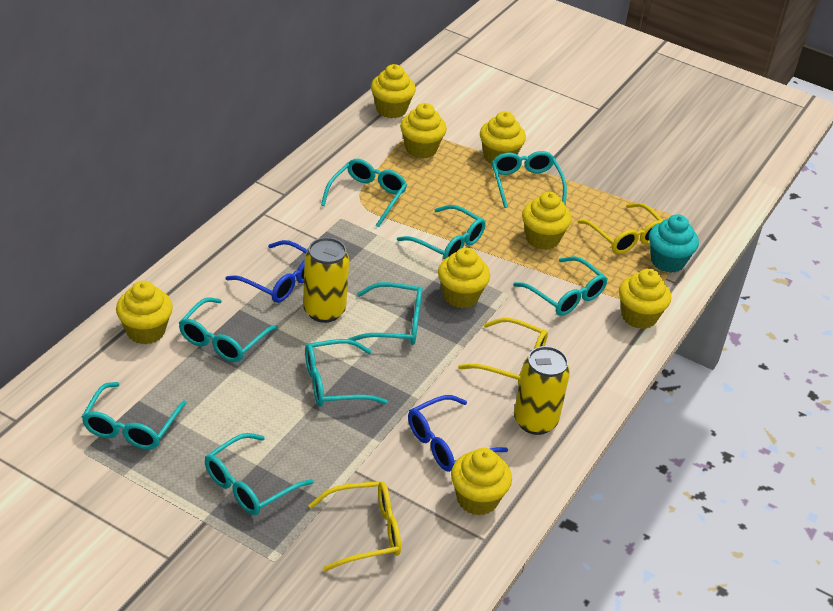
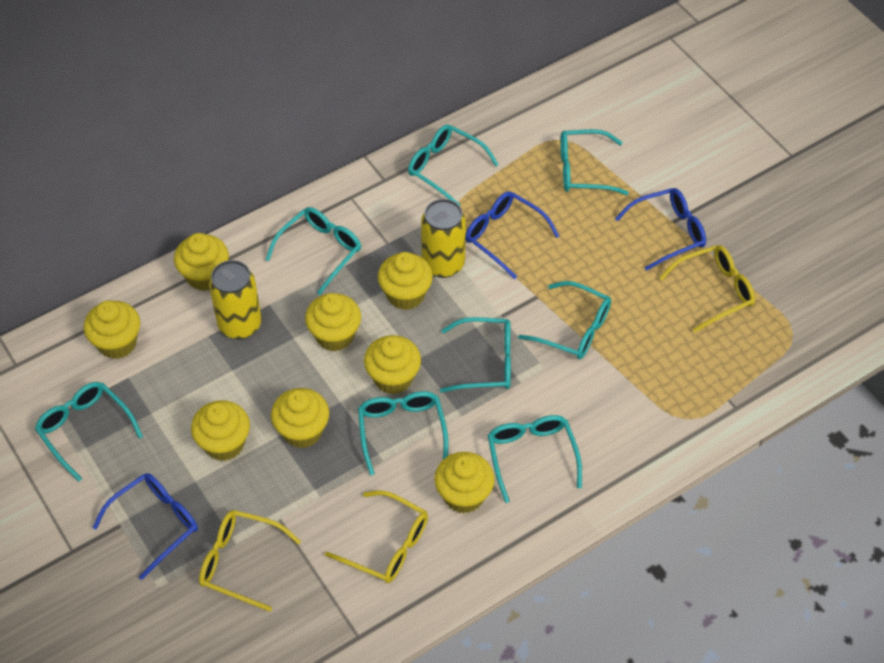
blue glasses: [225,240,308,303] [408,395,508,472] = 2 -> [92,473,198,580] [466,191,559,279] [615,188,706,271] = 3
turquoise cupcake: [649,214,699,273] = 1 -> none = 0
turquoise glasses: [82,382,187,449] [179,297,278,362] [205,433,314,515] [305,339,388,407] [321,159,407,227] [348,282,423,345] [397,205,486,259] [492,151,567,208] [513,256,608,316] = 9 -> [35,382,143,482] [265,207,361,295] [358,391,448,476] [408,125,499,206] [440,317,511,392] [488,415,582,503] [518,281,611,359] [560,129,628,195] = 8

